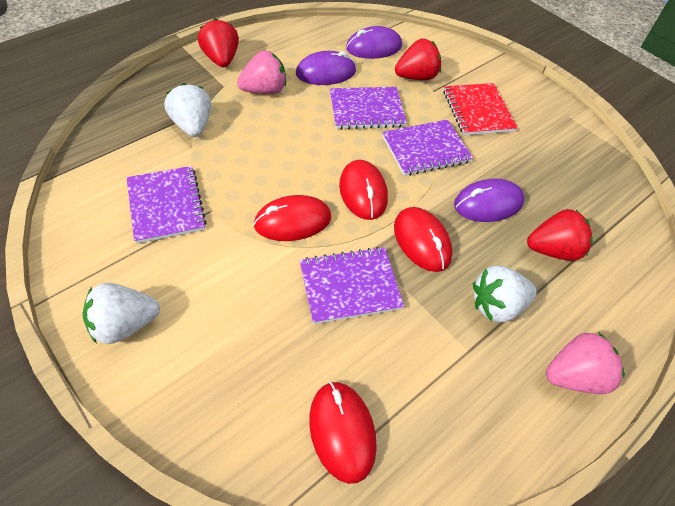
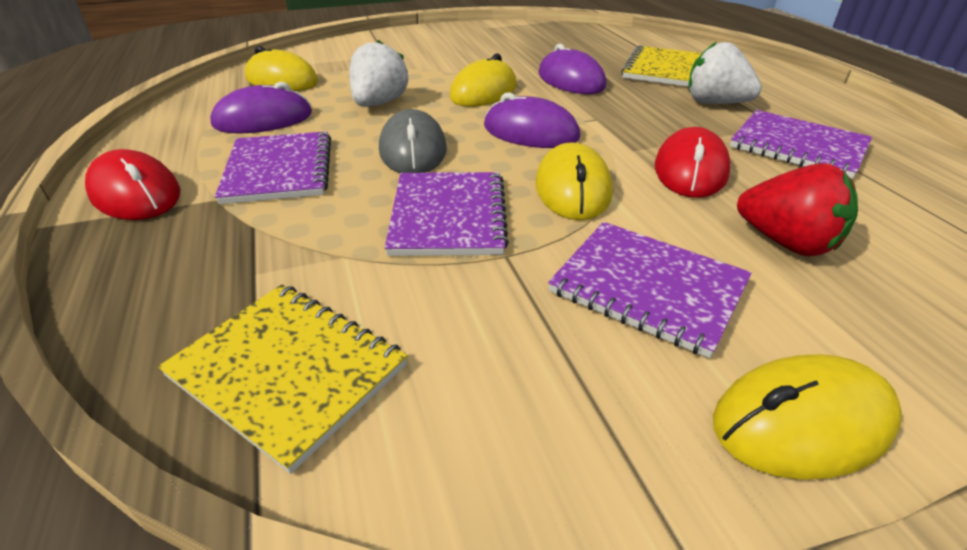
grey mouse: none = 0 -> [379,109,447,173] = 1
pink strawberry: [237,51,286,94] [546,332,625,394] = 2 -> none = 0
red mouse: [253,195,331,241] [309,382,377,484] [339,160,388,220] [394,207,453,272] = 4 -> [85,149,180,220] [655,127,731,198] = 2
red notebook: [443,83,518,135] = 1 -> none = 0
red strawberry: [198,18,239,67] [395,39,441,80] [527,209,593,261] = 3 -> [737,163,858,257] = 1
white strawberry: [83,283,160,344] [165,83,211,137] [473,265,537,322] = 3 -> [349,40,409,107] [688,42,762,104] = 2
yellow mouse: none = 0 -> [245,46,318,91] [450,54,517,107] [536,143,613,220] [713,354,902,480] = 4
yellow notebook: none = 0 -> [158,284,407,474] [621,45,702,87] = 2

